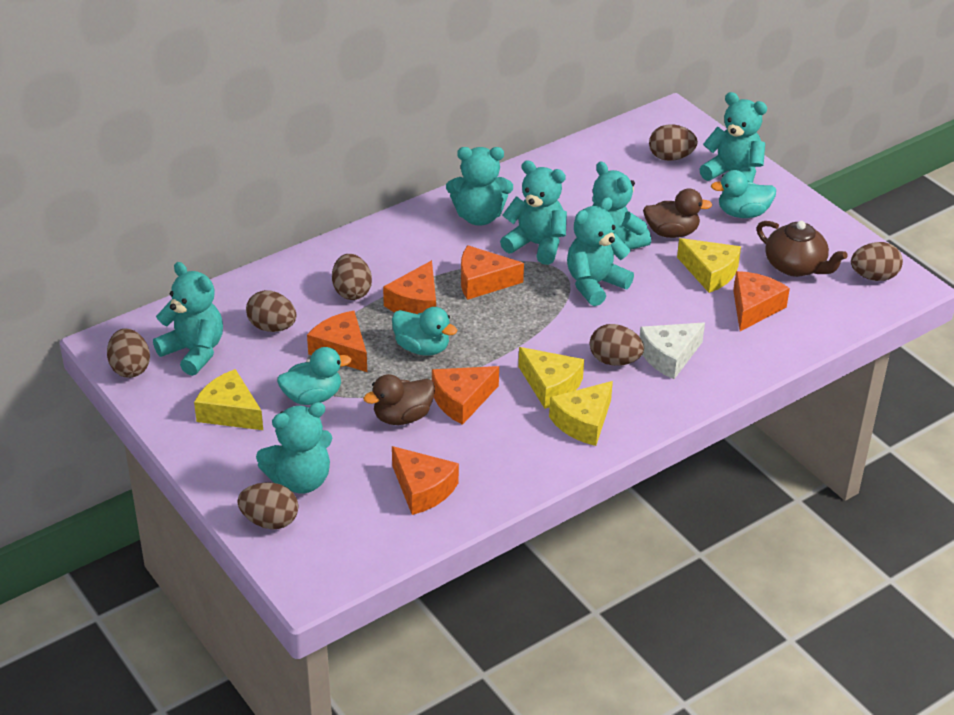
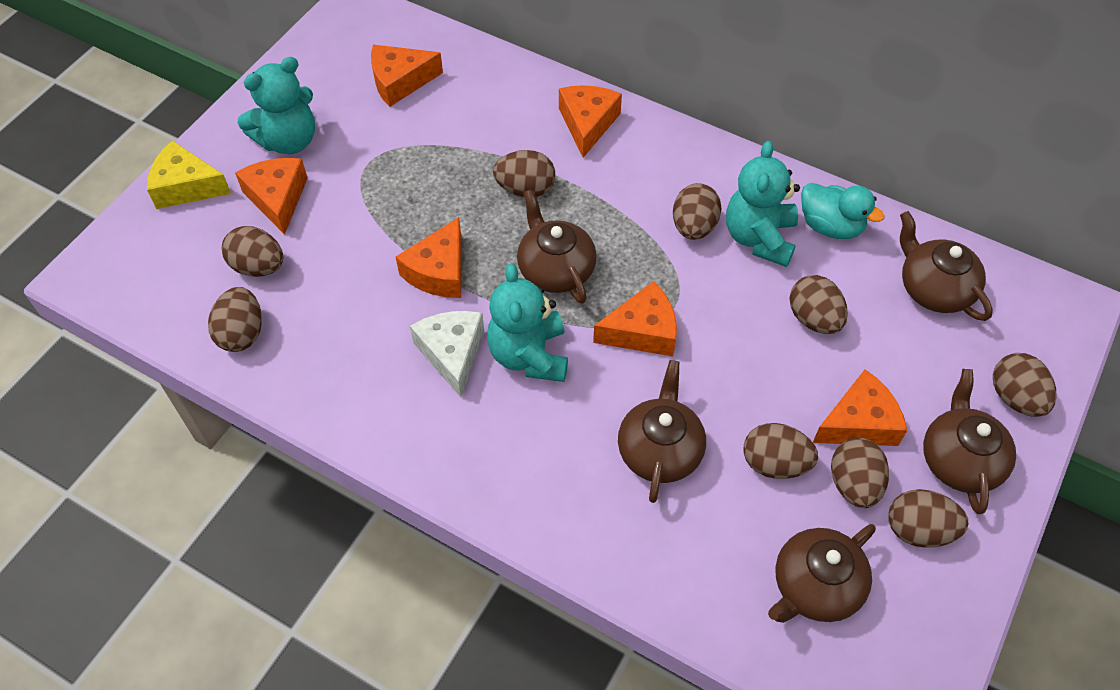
brown duck: [363,374,435,425] [643,188,713,238] = 2 -> none = 0
brown egg: [107,328,150,378] [237,482,298,529] [246,290,296,332] [332,254,372,300] [590,324,644,366] [649,124,698,161] [851,242,903,281] = 7 -> [208,287,262,352] [222,226,283,277] [493,150,555,197] [673,183,721,240] [743,423,818,479] [789,275,848,334] [831,437,889,508] [888,489,968,548] [993,353,1057,417] = 9
brown teapot: [757,221,848,277] = 1 -> [517,189,597,304] [618,360,706,503] [768,524,876,623] [900,211,993,321] [923,369,1016,514] = 5
turquoise duck: [277,347,351,405] [392,307,457,356] [711,170,776,218] = 3 -> [801,183,884,239] = 1
turquoise teddy bear: [153,262,223,376] [256,402,332,494] [446,147,513,226] [500,160,567,265] [567,197,634,306] [592,161,651,250] [699,92,767,182] = 7 -> [237,57,315,154] [487,263,568,382] [726,141,800,267] = 3
yellow cheese: [194,369,263,430] [518,347,584,409] [549,381,613,446] [677,238,741,293] = 4 -> [147,140,231,209] = 1

